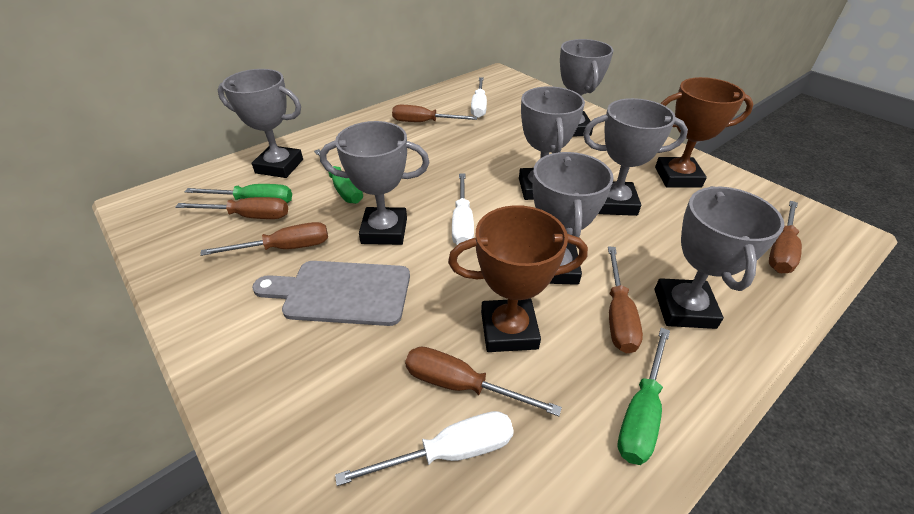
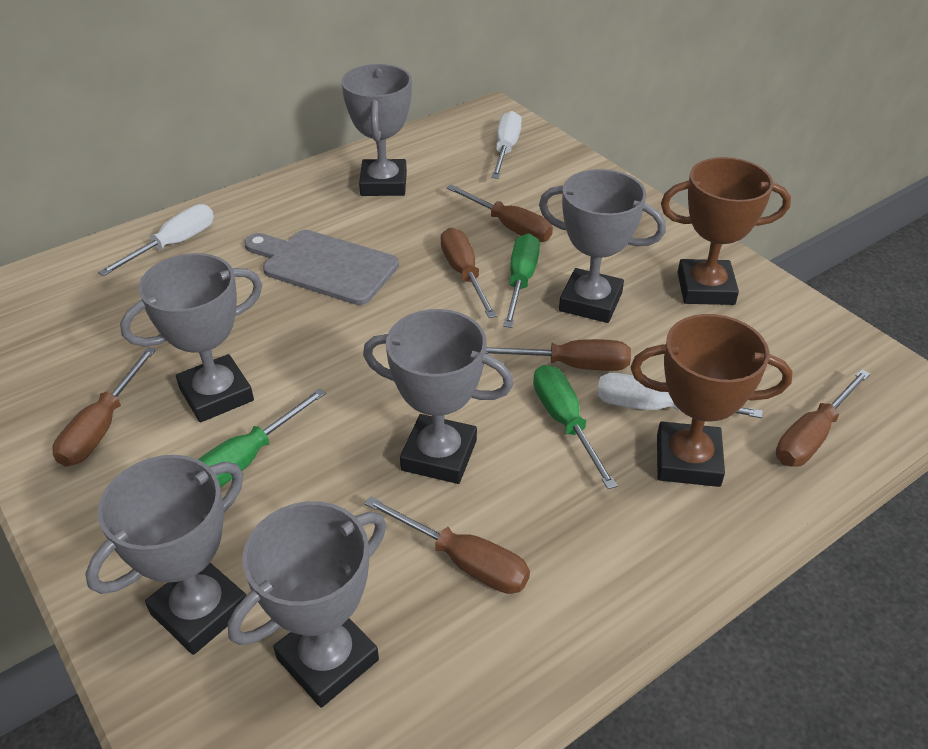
grey trophy: [217,69,303,178] [320,121,429,245] [519,86,585,200] [532,152,614,285] [560,39,613,137] [583,98,688,216] [655,186,784,329] = 7 -> [85,455,246,655] [120,253,262,422] [228,501,386,708] [341,64,412,196] [363,309,513,484] [539,169,666,323] = 6

